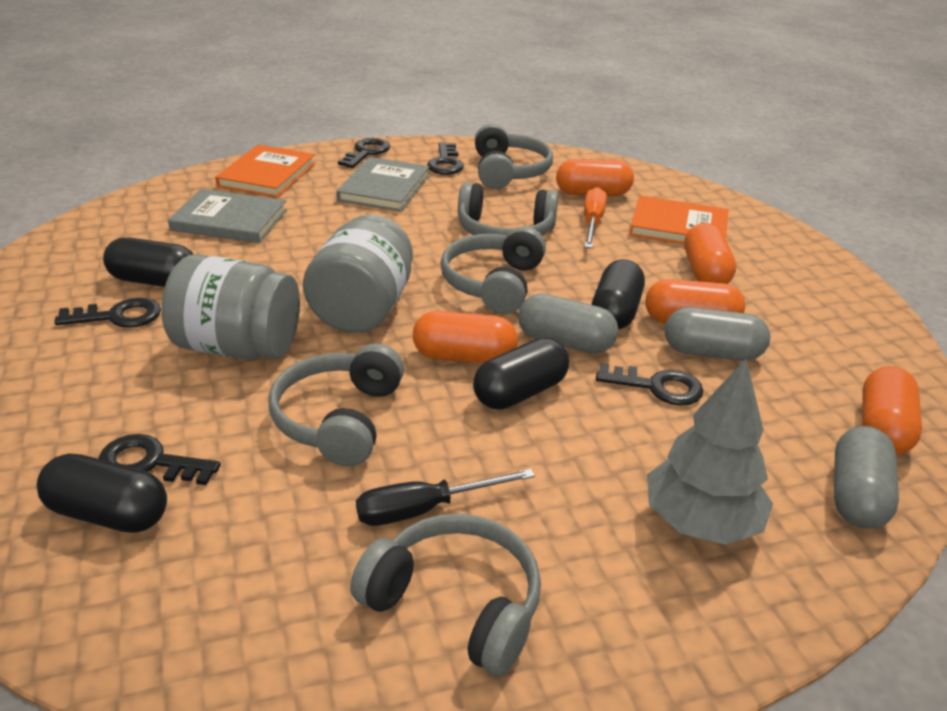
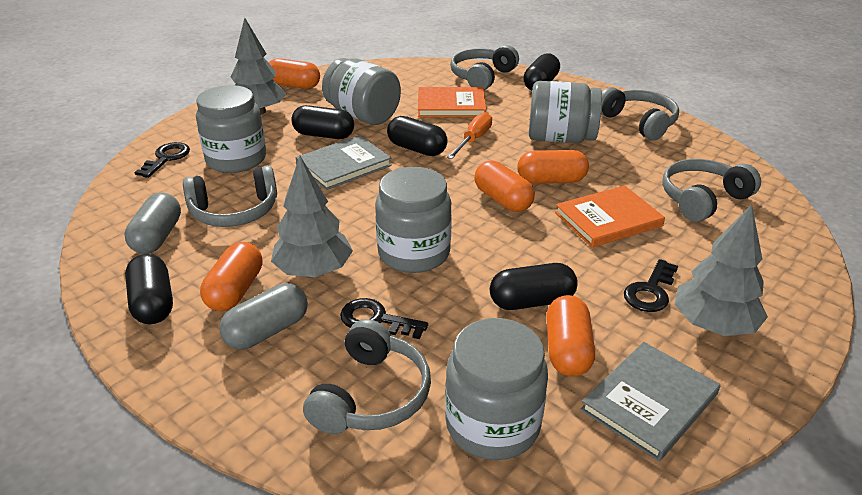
black capsule: [37,453,167,533] [103,238,194,287] [473,337,569,410] [591,260,645,330] = 4 -> [125,254,173,324] [292,105,354,139] [387,116,448,156] [490,263,578,310] [523,53,560,90] = 5
black key: [54,298,161,328] [98,434,221,485] [338,138,390,168] [427,143,464,175] [596,363,704,406] = 5 -> [135,142,190,178] [340,298,428,339] [624,259,678,312] = 3
black screwdriver: [356,469,535,526] = 1 -> none = 0
grey capsule: [518,294,618,354] [665,307,770,361] [834,426,899,529] = 3 -> [124,193,181,254] [219,283,308,350] = 2
grey jar: [161,254,300,360] [303,214,413,333] = 2 -> [196,85,266,173] [322,58,401,125] [375,167,452,273] [445,318,548,460] [529,81,602,143] = 5
grey tree: [647,359,773,545] = 1 -> [231,18,286,114] [271,156,353,277] [674,204,768,336] = 3

